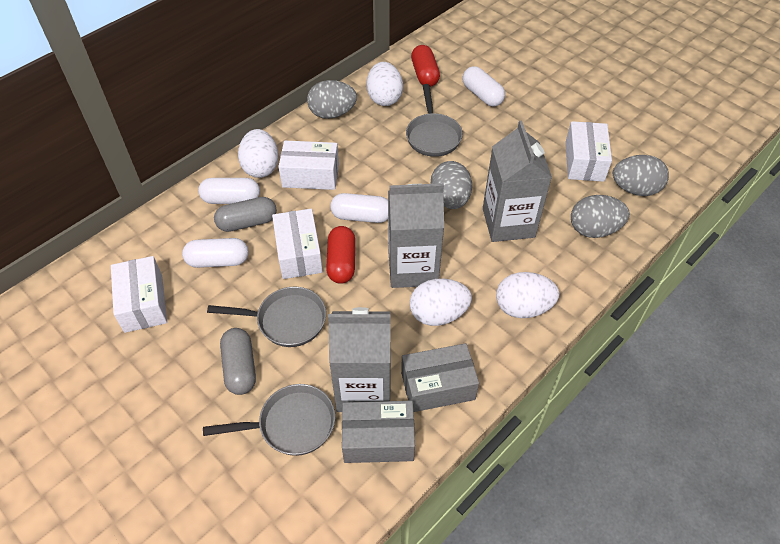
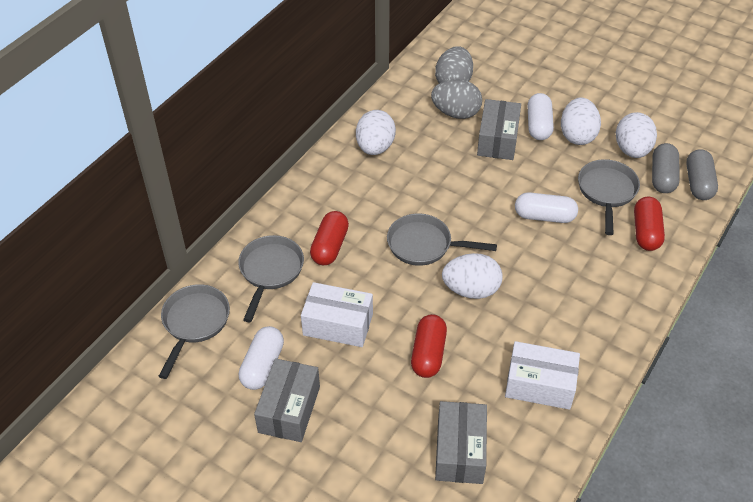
grey box: [342,401,415,463] [401,343,479,412] = 2 -> [254,359,320,442] [435,401,487,484] [477,99,521,160] = 3
grey carton: [328,307,391,412] [388,183,444,288] [483,121,552,242] = 3 -> none = 0
grey egg: [307,80,357,119] [431,161,472,209] [571,195,630,238] [613,155,669,196] = 4 -> [431,79,482,119] [435,46,473,83] = 2
grey pan: [203,384,335,456] [207,287,326,347] [406,84,463,157] = 3 -> [159,284,230,379] [238,235,304,322] [387,213,497,266] [578,159,640,235] = 4
red capsule: [326,226,355,284] [411,45,440,87] = 2 -> [310,211,349,266] [411,314,447,378] [634,197,665,251] = 3
white box: [111,256,167,333] [272,209,323,279] [278,141,339,190] [565,121,612,182] = 4 -> [301,282,373,347] [505,341,580,410] = 2
white capsule: [182,238,249,268] [198,178,260,204] [330,193,388,223] [462,66,505,106] = 4 -> [239,326,284,390] [515,192,578,223] [527,93,554,140] = 3

